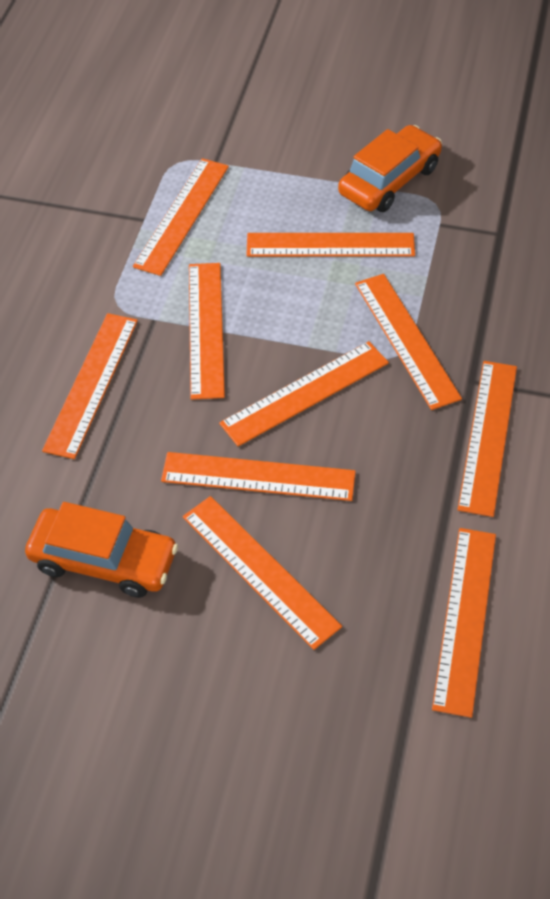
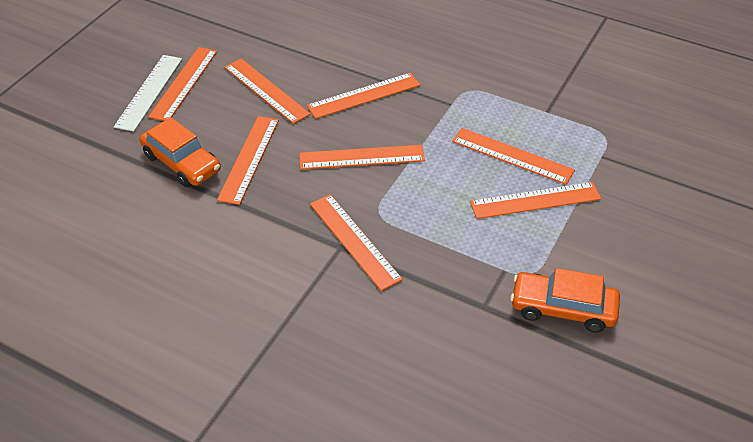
orange ruler: [42,313,138,459] [133,158,229,276] [161,452,356,501] [183,496,342,650] [189,263,225,400] [219,341,389,446] [246,233,415,257] [355,274,462,410] [432,528,496,718] [457,361,517,517] = 10 -> [148,47,217,121] [217,116,279,205] [224,58,310,124] [299,145,425,170] [307,73,420,119] [310,194,403,291] [452,128,575,185] [470,182,601,219] = 8
white ruler: none = 0 -> [114,55,182,132] = 1

